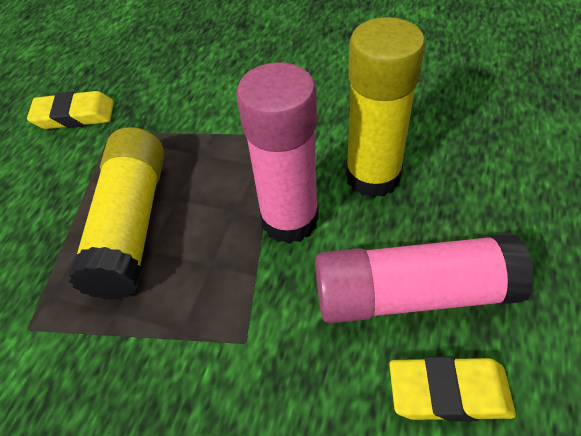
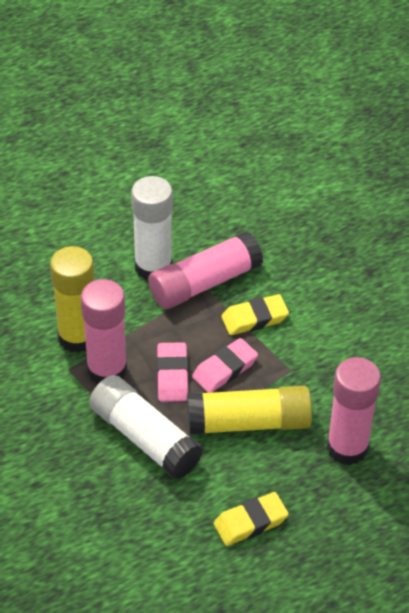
pink eraser: none = 0 -> [157,342,189,402] [192,338,258,393] = 2
pink glue stick: [236,62,319,244] [315,233,534,323] = 2 -> [81,279,127,384] [148,231,263,309] [327,357,381,465] = 3
white glue stick: none = 0 -> [89,375,203,480] [131,176,173,280] = 2

